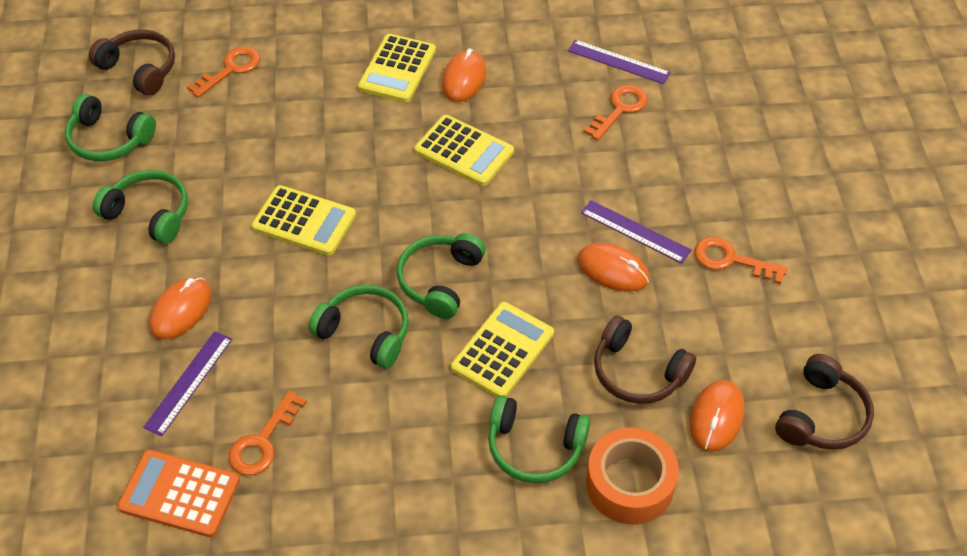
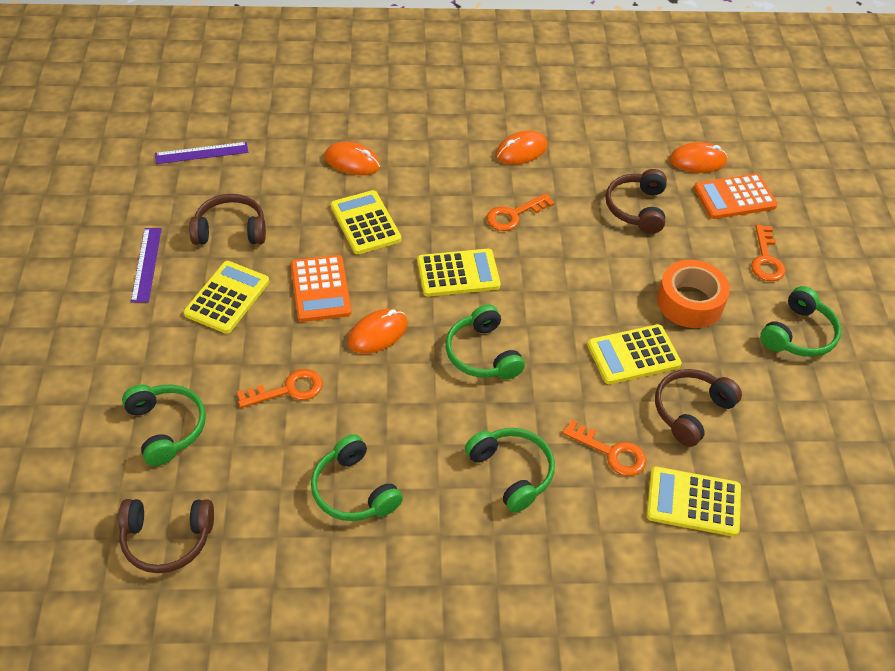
brown headphones: [89,30,175,96] [594,315,696,404] [775,354,874,450] = 3 -> [118,499,214,573] [189,194,266,245] [606,169,667,234] [655,369,742,447] = 4
orange calculator: [117,450,240,537] = 1 -> [291,255,351,322] [694,174,778,219] = 2
purple ruler: [143,331,232,436] [568,40,671,84] [581,200,692,264] = 3 -> [131,228,162,303] [155,142,248,164] = 2
yellow calculator: [251,185,356,256] [358,34,436,102] [414,115,514,186] [451,302,554,397] = 4 -> [184,261,269,334] [330,190,401,254] [417,249,501,297] [587,324,682,384] [647,467,741,537] = 5

